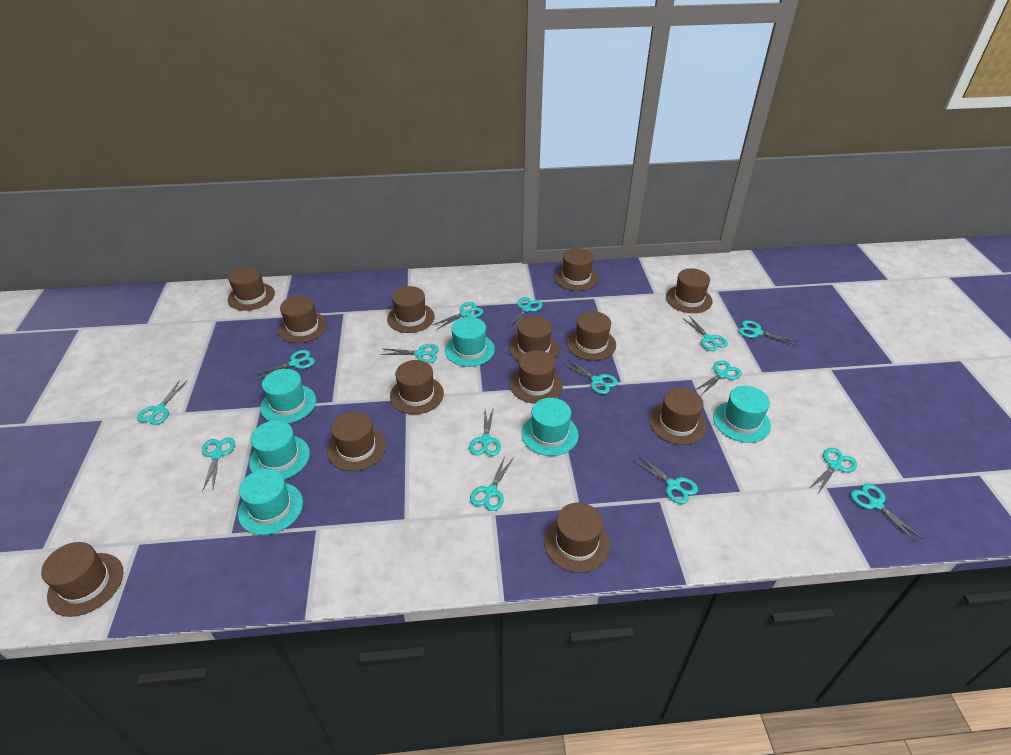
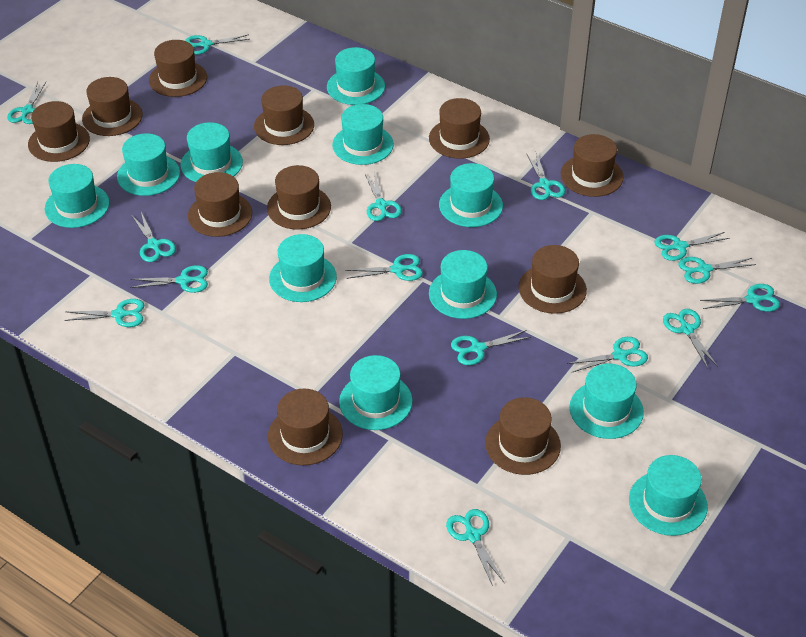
brown hat: [41,542,124,617] [228,266,275,311] [278,295,327,343] [327,411,386,471] [387,286,435,333] [390,360,444,414] [509,316,559,362] [510,350,563,404] [544,502,610,573] [554,248,599,291] [567,311,616,361] [649,388,707,445] [666,269,713,313] = 13 -> [28,101,90,162] [82,77,143,136] [149,40,207,97] [188,172,252,237] [254,85,314,145] [267,165,331,229] [268,389,343,465] [429,98,490,159] [485,397,561,475] [519,245,587,314] [561,134,624,197] = 11
turquoise hat: [238,469,303,535] [249,420,310,480] [260,369,316,423] [445,317,495,367] [521,398,578,456] [713,386,771,443] = 6 -> [45,164,110,228] [117,133,180,196] [180,122,243,182] [269,234,337,302] [327,47,385,105] [332,104,394,165] [339,355,413,430] [429,250,497,319] [439,163,503,227] [570,364,644,439] [629,455,708,536] = 11

